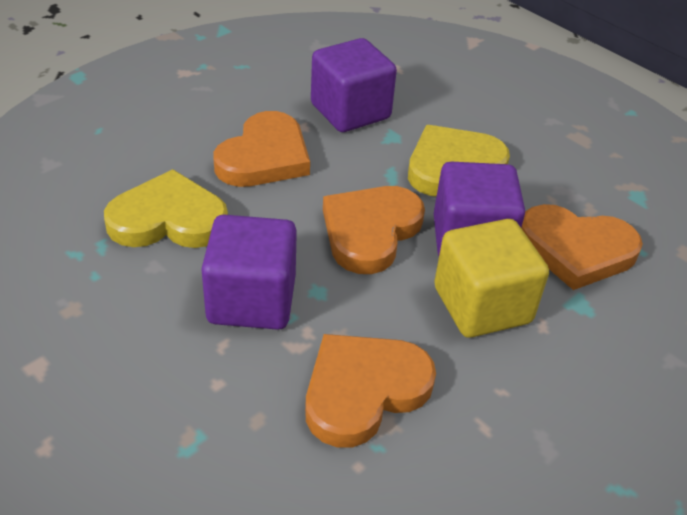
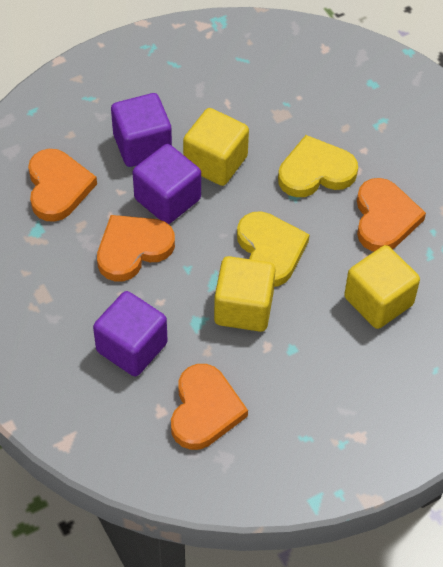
yellow cube: [434,219,549,338] = 1 -> [183,108,249,186] [214,256,276,332] [344,245,420,329] = 3

